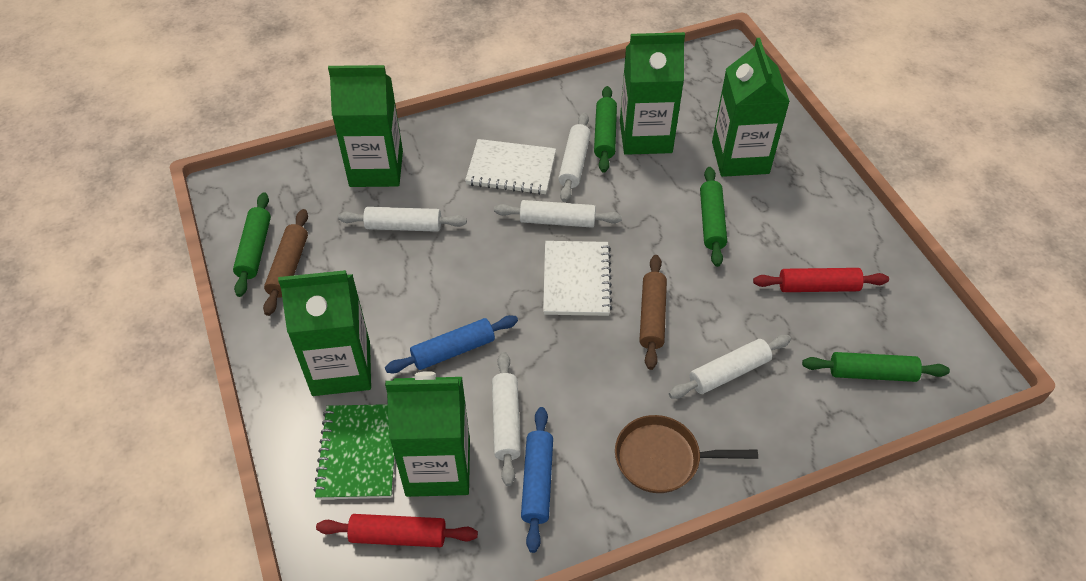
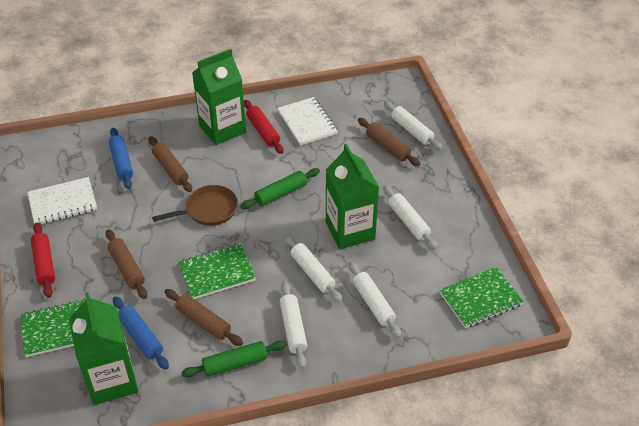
brown rolling pin: [263,209,308,316] [639,255,667,370] = 2 -> [105,229,147,299] [149,136,192,192] [165,289,243,346] [358,118,421,166] = 4
green carton: [278,270,371,396] [328,65,403,187] [385,371,470,497] [620,32,685,155] [712,38,790,177] = 5 -> [69,292,138,405] [192,49,246,145] [326,144,379,249] = 3
green notebook: [313,404,395,500] = 1 -> [21,299,85,357] [178,243,256,299] [440,267,524,328] = 3
green rolling pin: [233,192,271,297] [594,86,617,173] [700,167,727,267] [802,352,950,382] = 4 -> [181,340,287,377] [241,168,320,209] = 2

